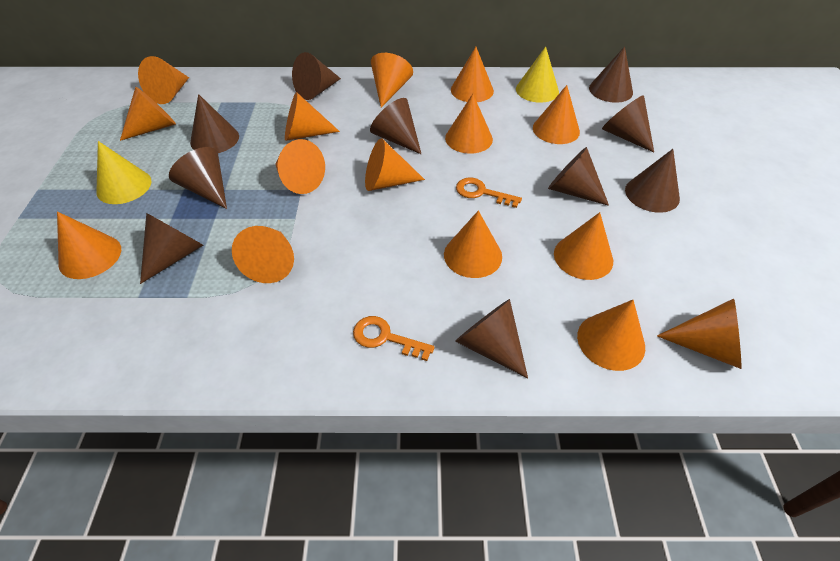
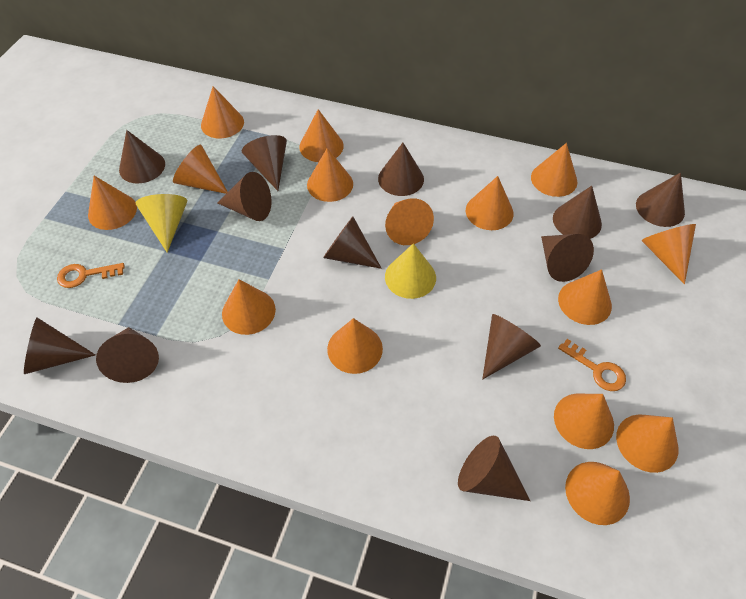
brown cone: [140,213,203,284] [169,147,227,209] [190,94,239,153] [292,52,341,100] [370,98,421,154] [455,299,528,378] [548,147,609,206] [589,46,633,103] [602,95,654,152] [625,149,680,213] = 10 -> [24,318,95,374] [96,327,159,383] [119,130,165,184] [217,172,272,221] [242,135,287,191] [323,217,382,269] [378,143,424,196] [458,436,530,501] [482,314,541,379] [541,234,594,282] [553,186,602,239] [636,172,685,227] = 12

